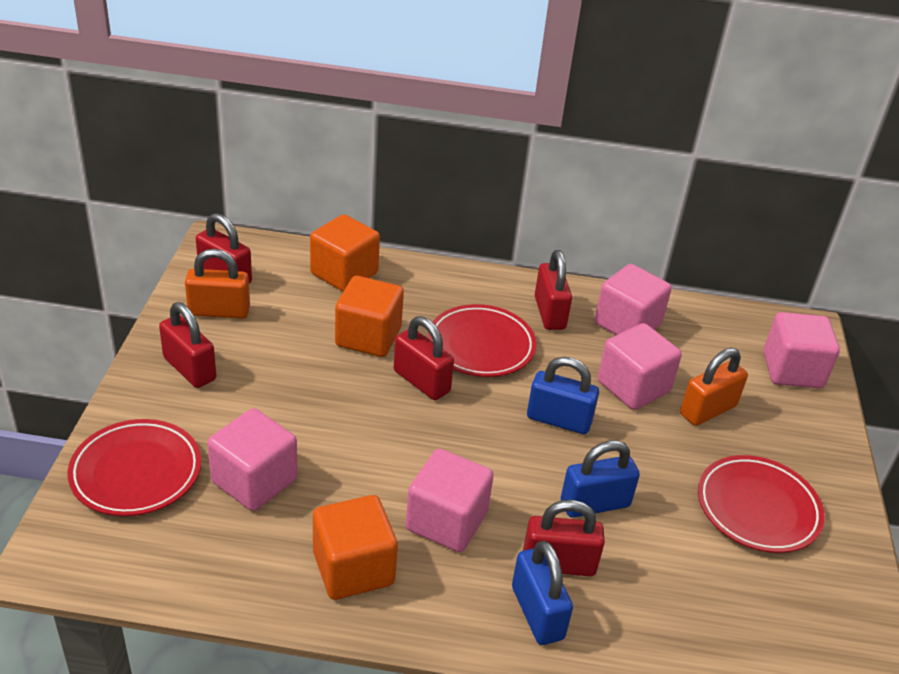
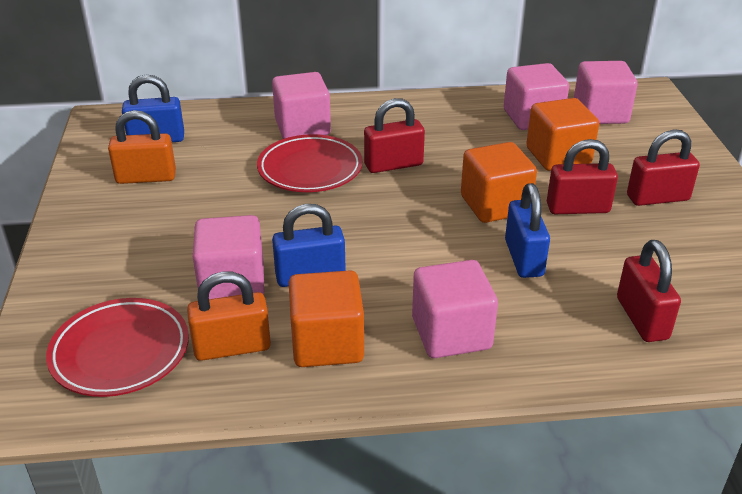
red padlock: [159,302,216,388] [196,213,252,284] [394,316,454,400] [523,500,605,576] [535,250,572,330] = 5 -> [364,98,425,173] [547,139,618,214] [617,240,681,342] [627,129,700,206] = 4
red plate: [68,419,201,516] [428,304,536,377] [698,455,825,553] = 3 -> [46,298,189,397] [257,134,363,192] = 2

